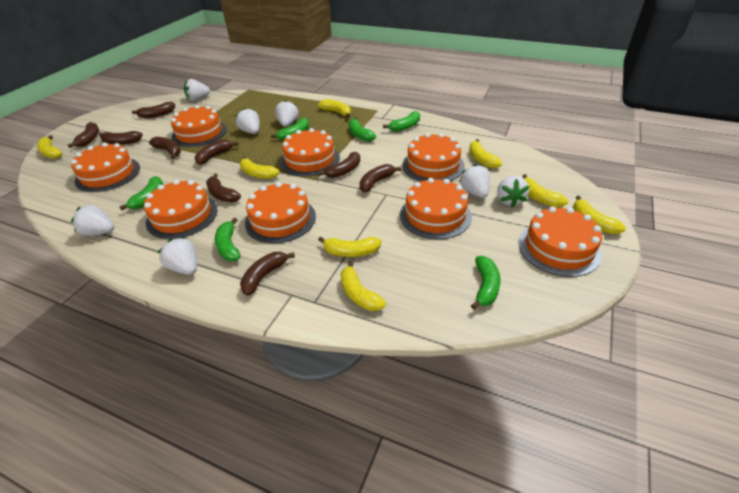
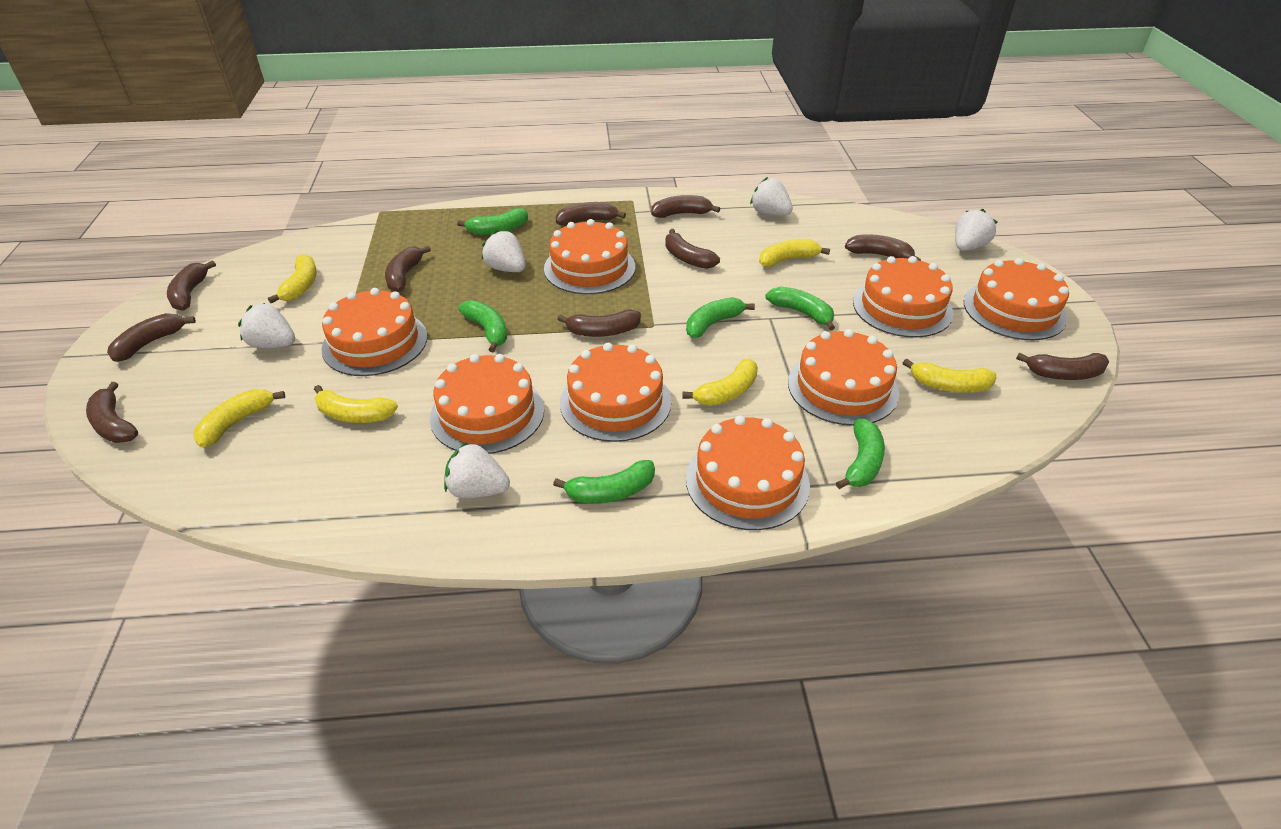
brown banana: [68,122,99,148] [99,131,143,145] [132,102,175,118] [149,137,181,159] [195,139,238,165] [206,173,241,202] [240,252,295,296] [318,152,360,178] [360,164,402,192] = 9 -> [86,382,138,443] [107,313,196,362] [167,260,216,311] [385,246,431,292] [556,202,626,226] [558,309,641,337] [651,195,720,218] [665,229,720,269] [845,234,921,261] [1016,353,1109,380] = 10
white strawberry: [71,205,114,236] [158,237,197,275] [184,79,210,101] [235,108,260,134] [275,100,298,127] [459,164,490,198] [497,176,529,208] = 7 -> [238,303,295,348] [444,442,510,498] [482,230,526,272] [750,177,793,216] [955,209,997,251] = 5
yellow banana: [37,135,63,159] [240,156,279,179] [318,99,351,118] [318,236,381,257] [341,261,386,311] [469,139,502,168] [523,174,568,207] [573,196,626,234] = 8 -> [194,389,285,448] [268,254,317,304] [314,385,398,423] [682,358,758,406] [759,239,830,267] [903,359,996,393] = 6

